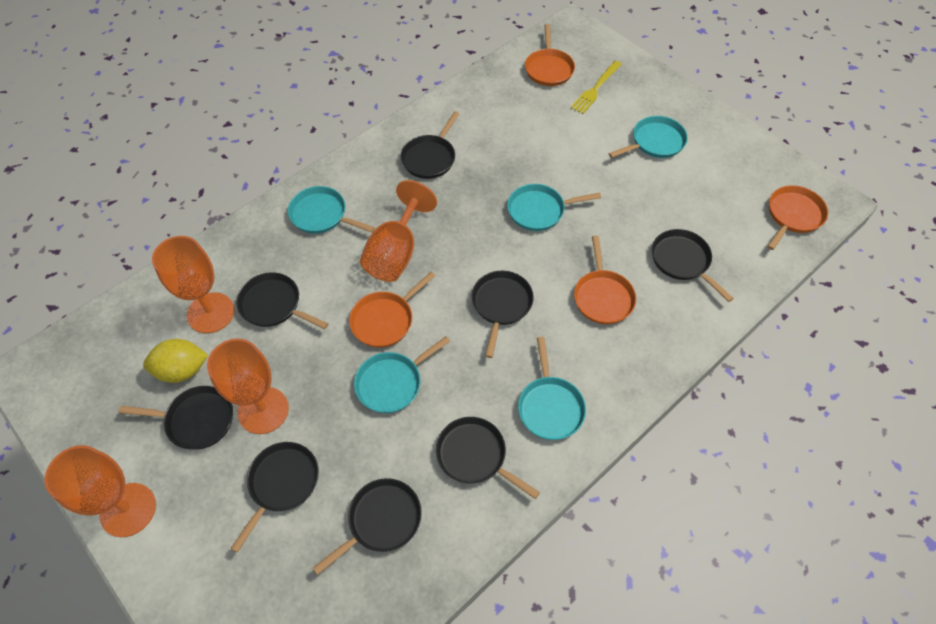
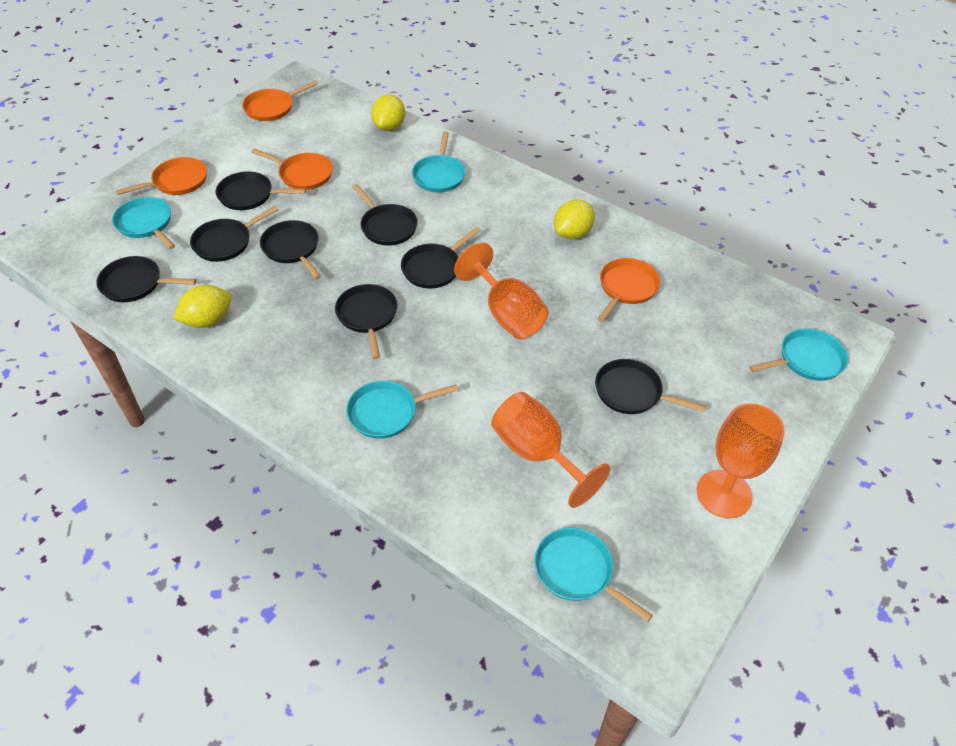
orange goblet: [45,445,156,537] [152,236,234,333] [207,338,289,434] [360,180,437,282] = 4 -> [454,242,549,339] [491,392,610,508] [697,403,785,518] = 3
yellow fork: [571,61,622,114] = 1 -> none = 0
yellow lemon: [143,339,208,383] = 1 -> [173,285,231,328] [371,94,405,131] [554,200,595,239] = 3

